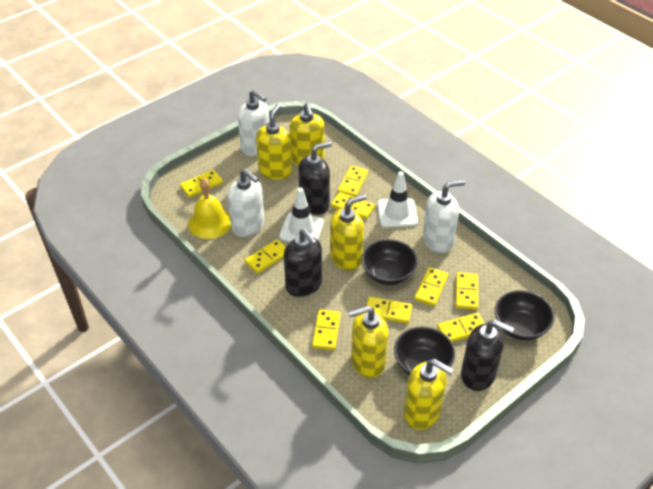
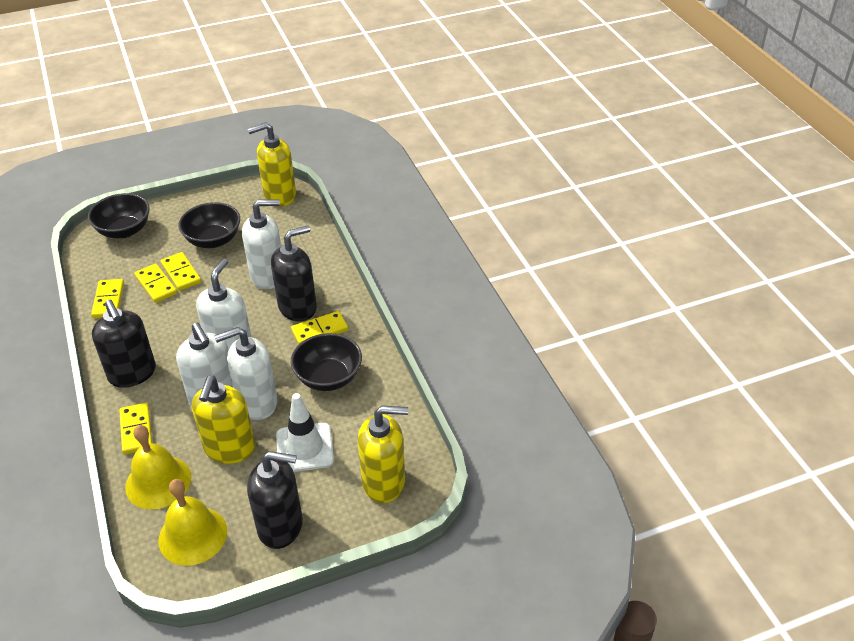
white soap dispenser: [227,169,264,237] [238,90,270,156] [423,180,465,253] = 3 -> [176,323,233,407] [196,259,252,349] [214,327,278,420] [242,199,281,289] = 4
white traffic cone: [279,188,324,242] [377,171,418,228] = 2 -> [276,393,334,472] = 1
yellow bell: [188,178,231,239] = 1 -> [125,425,191,509] [158,479,227,566] = 2
yellow domino: [180,170,223,198] [245,239,286,274] [312,309,341,350] [331,192,375,219] [338,166,368,197] [366,297,412,324] [414,267,449,306] [437,313,485,342] [455,272,478,310] = 9 -> [91,279,124,318] [119,403,152,454] [134,263,177,303] [160,252,201,291] [291,311,348,345] = 5
yellow soap dispenser: [256,104,292,180] [289,103,324,166] [330,194,367,271] [349,306,388,378] [404,359,454,430] = 5 -> [192,376,255,464] [248,122,296,207] [357,406,408,503] = 3

